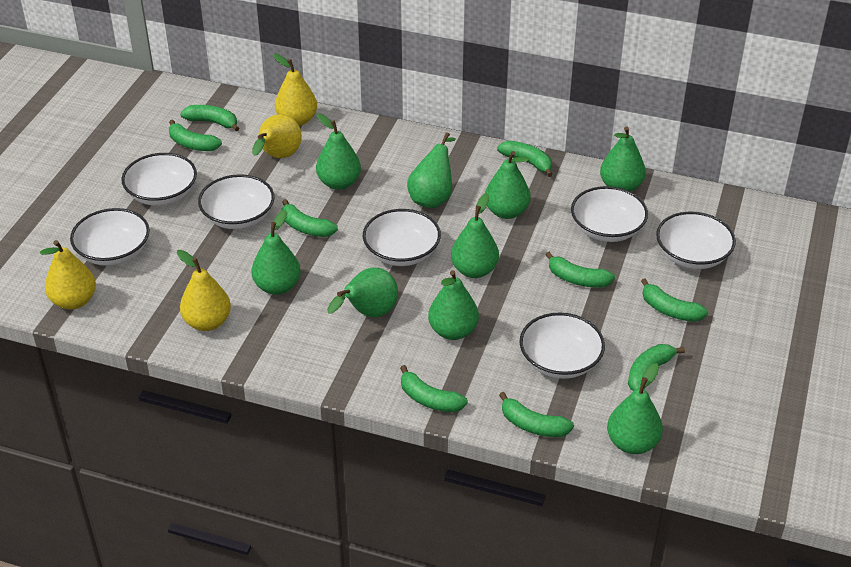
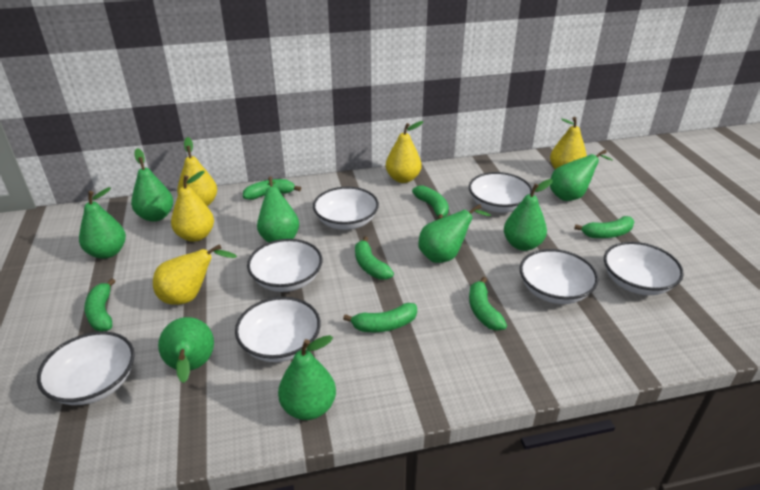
green banana: [169,120,222,151] [180,105,240,131] [281,199,338,237] [400,365,468,412] [497,141,553,177] [499,392,574,437] [545,252,615,288] [628,344,685,391] [641,278,708,322] = 9 -> [84,278,115,331] [243,179,301,200] [343,303,417,332] [355,236,394,280] [412,185,449,219] [469,277,507,331] [574,216,634,238] = 7
green pear: [251,209,301,295] [316,113,361,190] [327,268,398,317] [407,132,456,208] [428,270,479,340] [451,193,499,278] [485,151,531,219] [600,126,646,192] [607,363,663,454] = 9 -> [79,187,126,259] [131,148,173,222] [158,317,214,383] [257,176,299,243] [278,335,336,420] [418,204,491,263] [504,179,552,251] [550,149,613,201] = 8
yellow pear: [40,240,96,310] [177,250,231,331] [252,114,302,158] [273,54,317,126] = 4 -> [153,244,237,305] [171,171,214,242] [177,137,217,206] [386,121,424,183] [550,117,587,169] = 5

